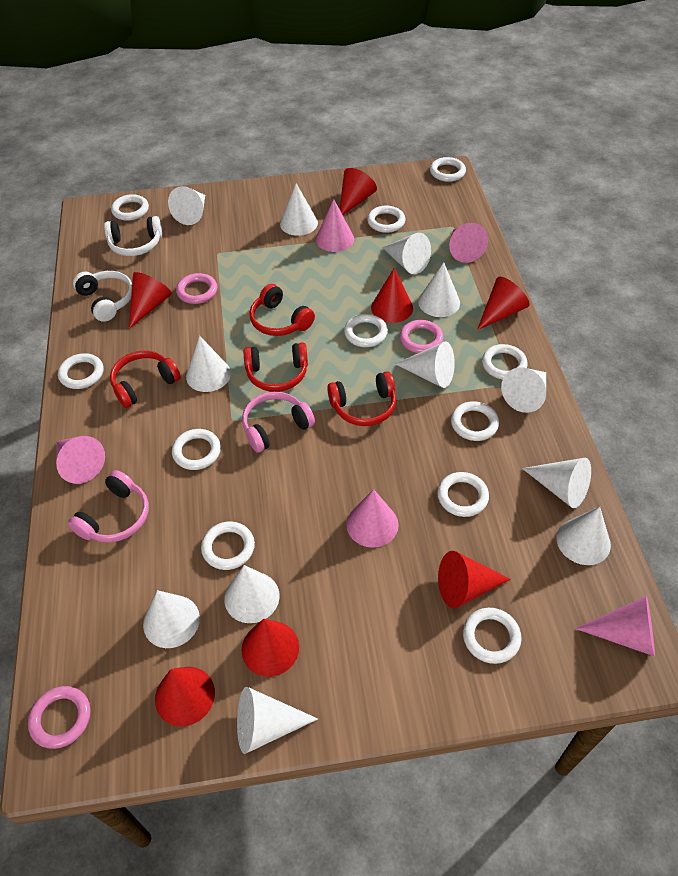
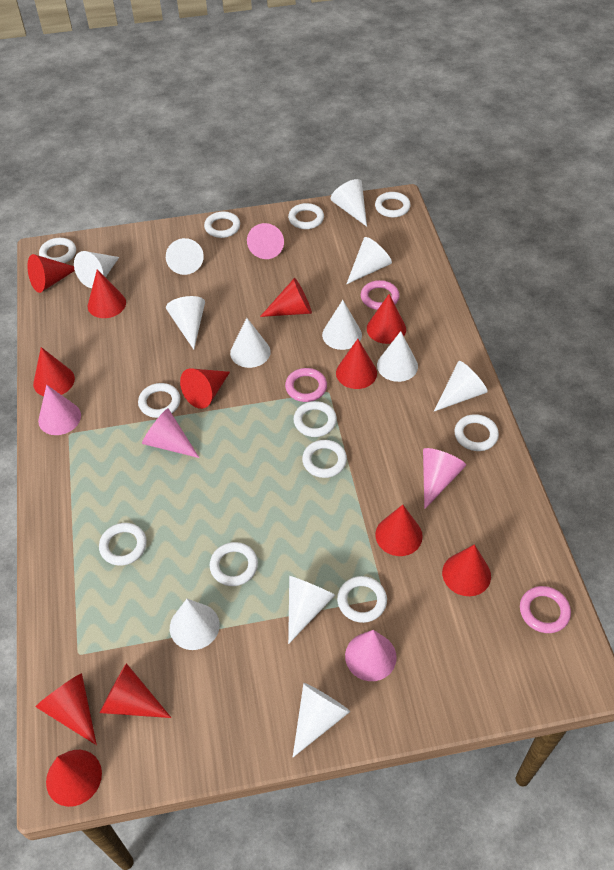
pink headphones: [68,470,149,543] [242,392,315,453] = 2 -> none = 0
red cone: [129,272,172,329] [155,667,215,726] [241,619,299,677] [340,168,377,215] [371,268,413,323] [438,551,511,608] [477,277,530,330] = 7 -> [27,254,75,293] [33,347,75,396] [35,673,97,745] [46,750,102,807] [88,269,126,318] [100,663,172,718] [180,368,230,409] [260,278,312,317] [336,339,377,389] [367,294,406,344] [375,505,423,556] [442,544,491,596] = 12
red headphones: [110,351,181,408] [244,343,308,392] [249,284,315,336] [327,371,396,426] = 4 -> none = 0
white headphones: [73,271,132,322] [104,216,162,256] = 2 -> none = 0

